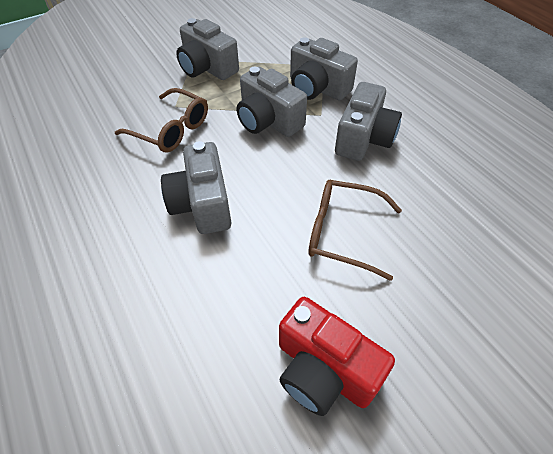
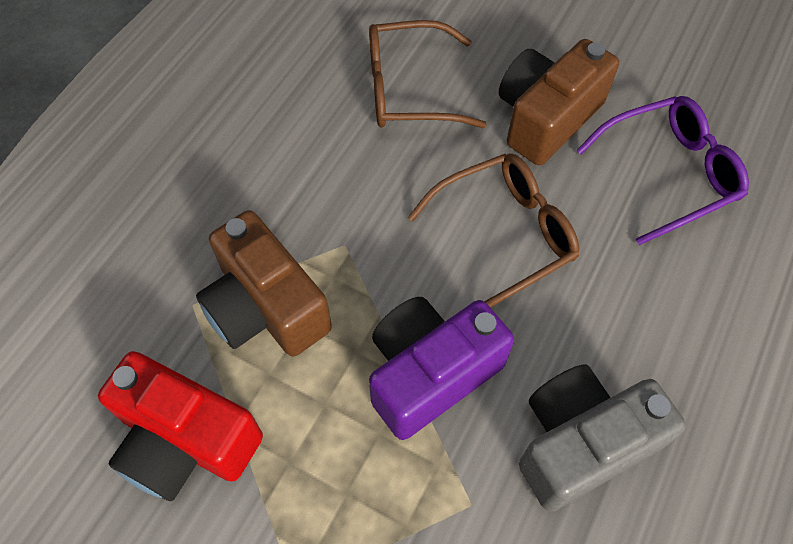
brown camera: none = 0 -> [196,210,332,357] [499,39,619,166] = 2
grey camera: [161,141,231,234] [176,18,239,80] [237,66,307,137] [290,37,358,100] [335,82,402,161] = 5 -> [519,364,686,512] = 1
purple camera: none = 0 -> [369,297,514,440] = 1
purple glasses: none = 0 -> [576,96,749,245] = 1

